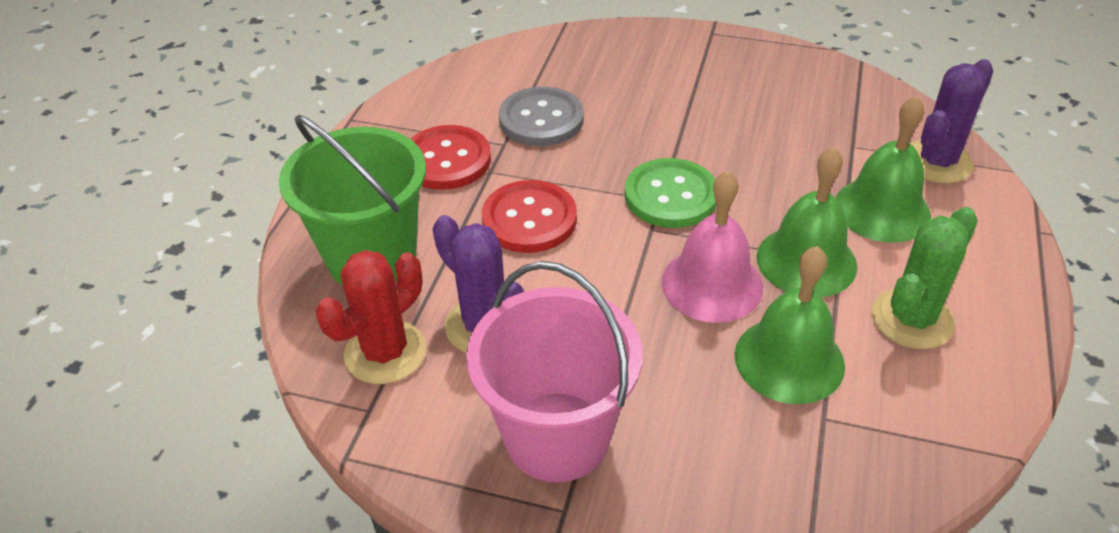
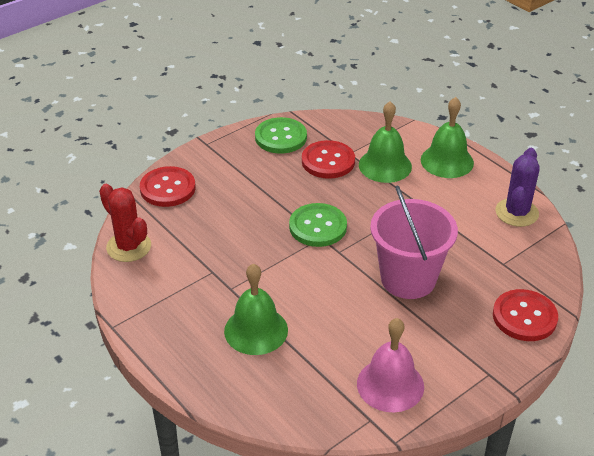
green bucket: [279,115,426,285] = 1 -> none = 0
green button: [625,158,716,228] = 1 -> [255,117,307,154] [289,203,347,247] = 2
green cactus: [871,207,978,349] = 1 -> none = 0
grey button: [499,87,584,146] = 1 -> none = 0
purple cactus: [432,215,524,353] [910,59,993,184] = 2 -> [495,148,540,227] = 1
red button: [410,125,491,190] [482,180,577,253] = 2 -> [140,166,196,207] [302,140,355,179] [493,289,558,341] = 3

